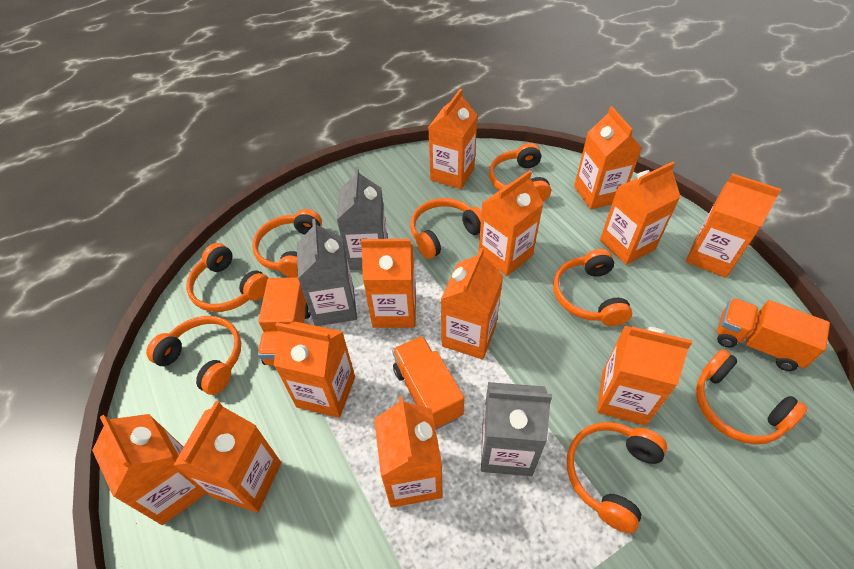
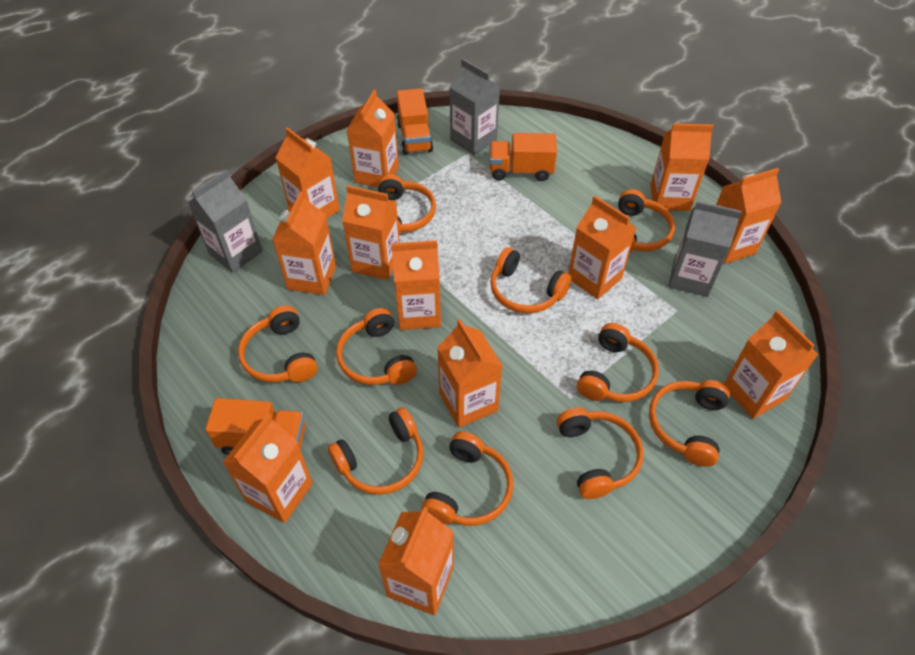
orange headphones: [146,316,241,395] [186,243,268,312] [252,209,322,278] [410,198,482,259] [489,143,551,201] [553,249,632,326] [567,422,667,533] [696,349,807,445] = 8 -> [238,305,318,382] [328,407,424,495] [336,308,417,385] [378,174,436,235] [421,431,513,526] [490,247,572,313] [557,408,643,499] [577,323,659,402] [618,189,675,253] [649,380,730,467] = 10

